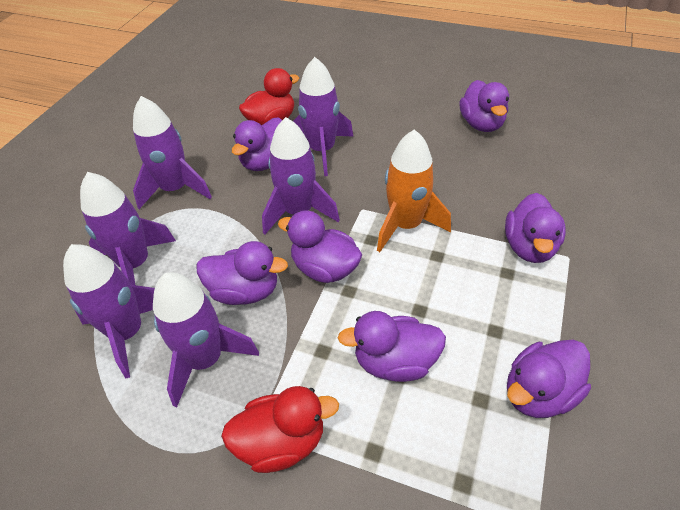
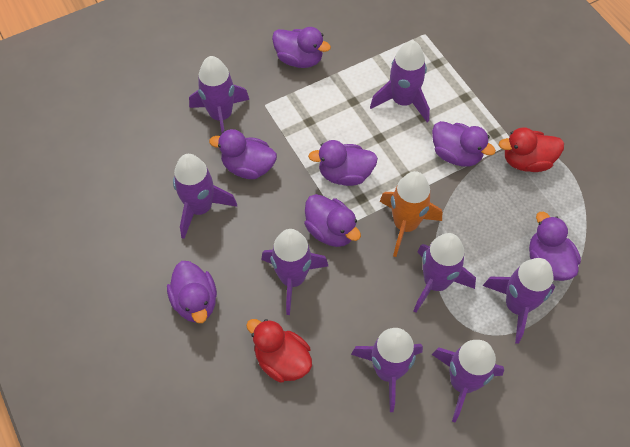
purple rocket: [63,244,155,379] [80,172,176,285] [133,96,212,209] [153,272,259,407] [262,117,340,234] [293,57,354,176] = 6 -> [173,154,237,239] [189,56,249,133] [261,229,328,315] [351,328,423,412] [370,41,430,122] [414,233,476,313] [432,340,504,422] [483,258,555,344] = 8

